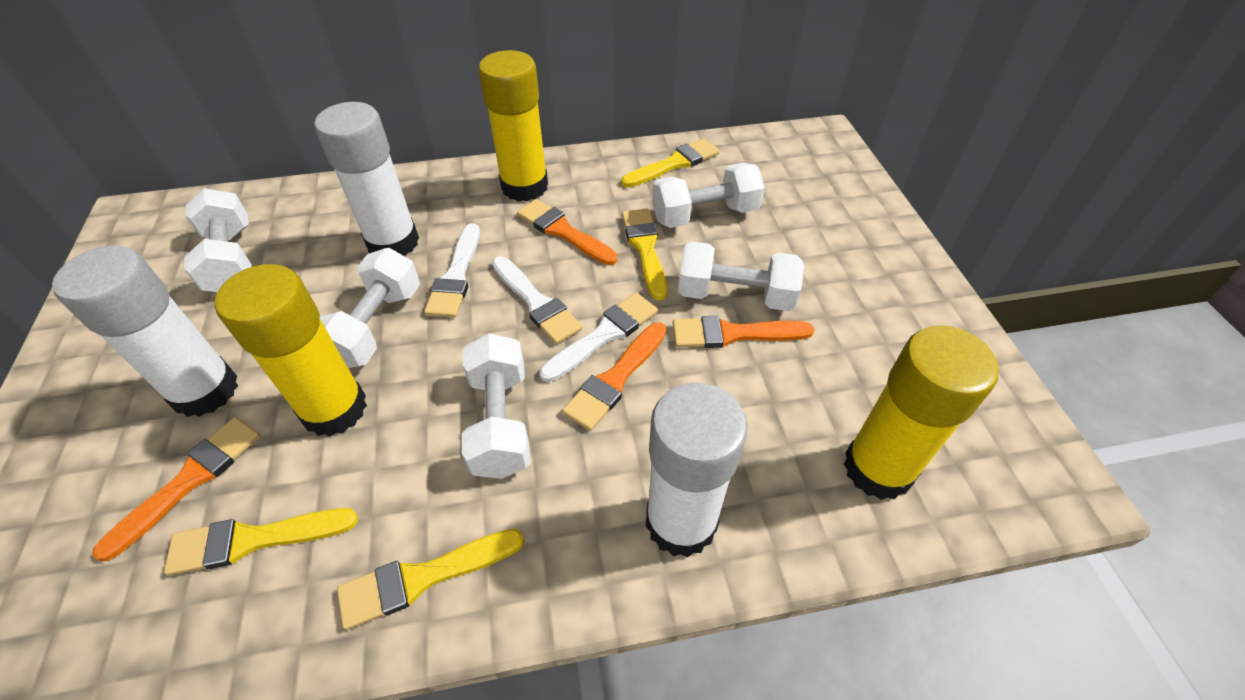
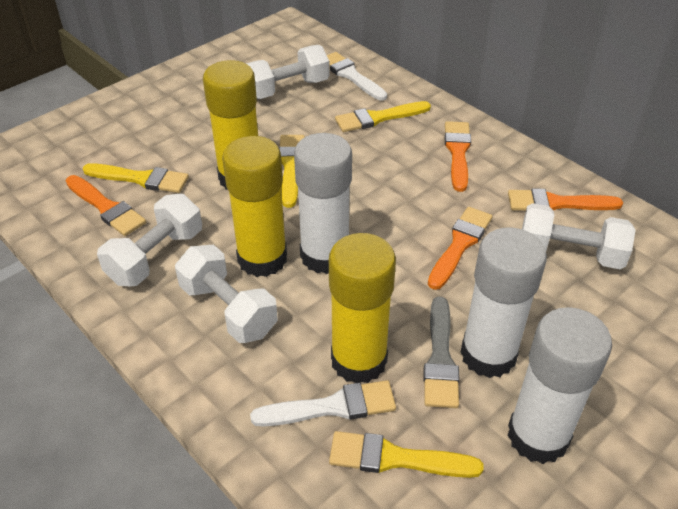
grey brush: none = 0 -> [424,297,459,408] = 1
white brush: [424,223,480,318] [492,256,582,344] [540,293,658,382] = 3 -> [250,380,396,427] [327,52,387,101] = 2
white dumbbell: [184,188,252,292] [320,248,420,368] [462,333,531,479] [652,163,765,228] [678,241,804,311] = 5 -> [97,194,202,286] [175,245,278,343] [246,45,330,99] [522,203,636,269] = 4

